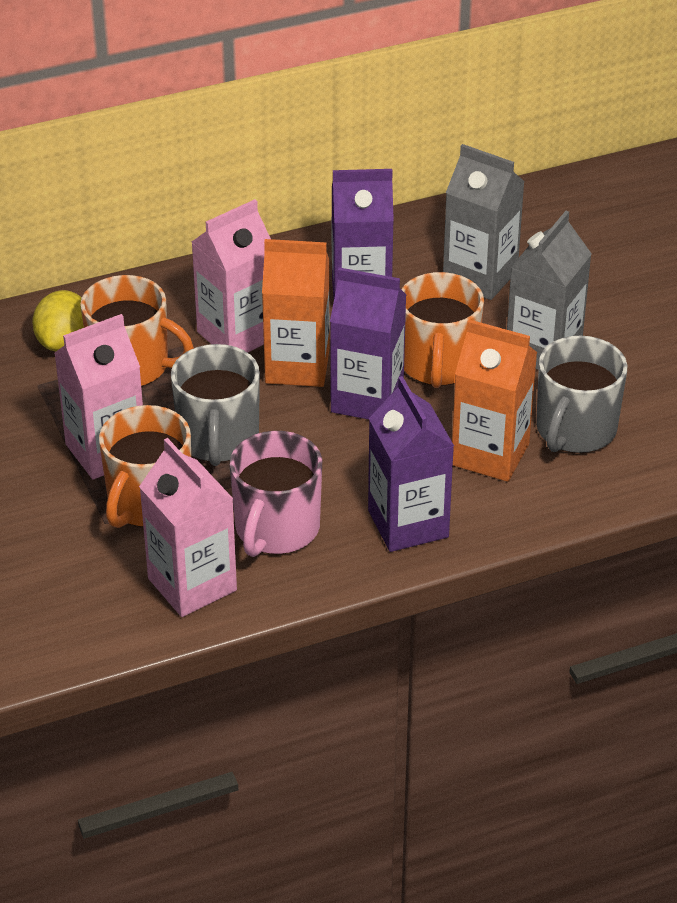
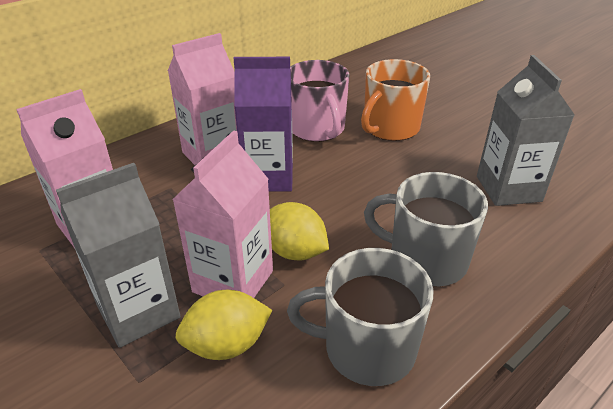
orange carton: [262,239,330,387] [452,319,537,482] = 2 -> none = 0
orange mug: [80,275,194,387] [99,405,191,528] [401,272,484,388] = 3 -> [361,59,430,141] = 1
purple carton: [330,267,406,420] [332,169,394,298] [368,376,454,552] = 3 -> [234,57,293,192] = 1
yellow lemon: [32,290,84,351] = 1 -> [176,290,272,360] [270,202,329,260] = 2

